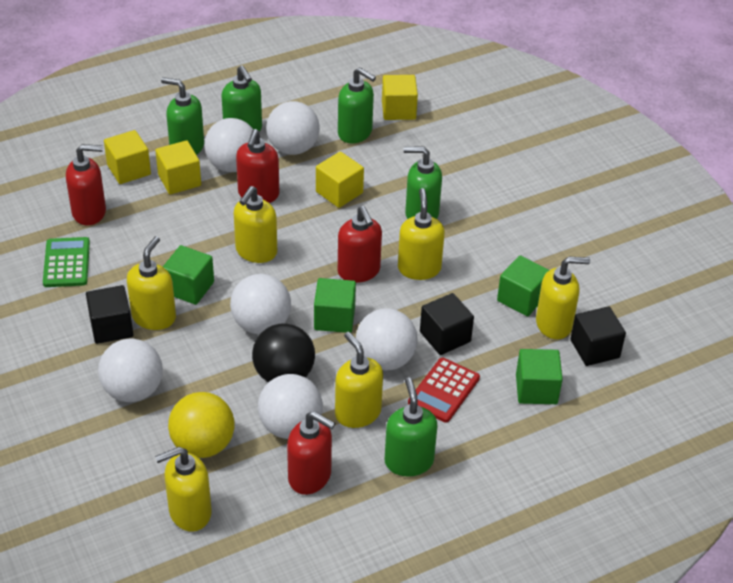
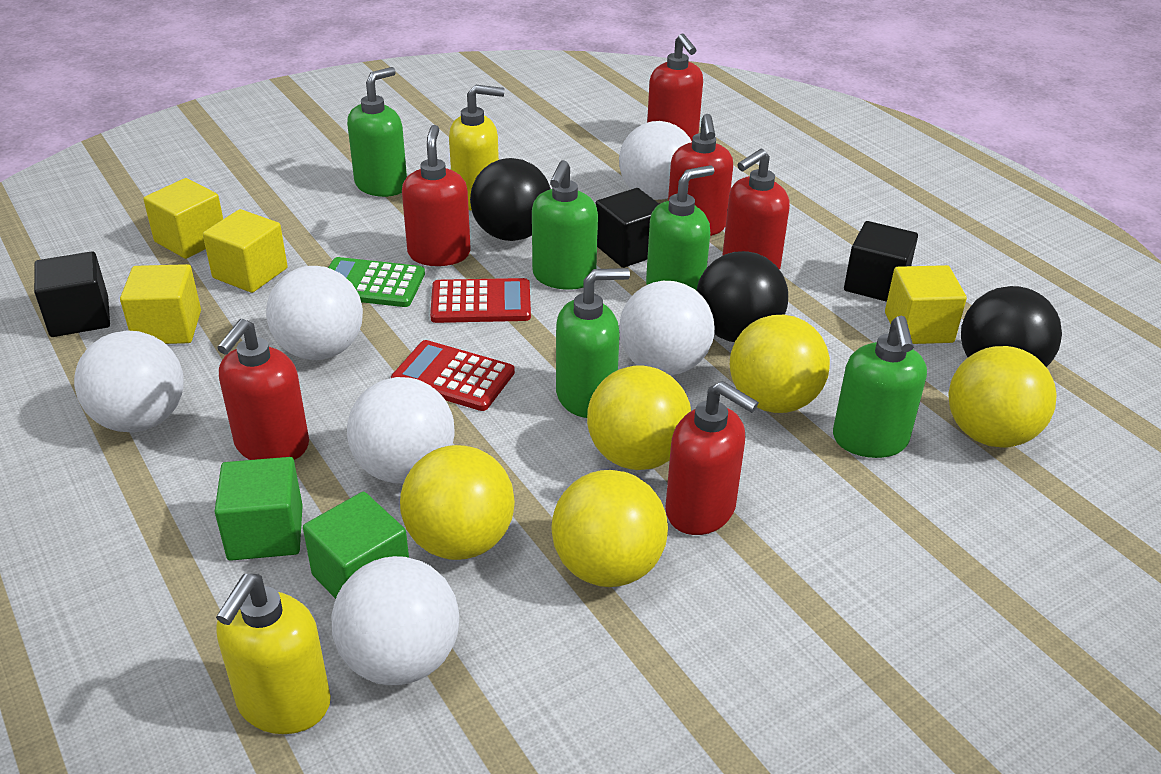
black ball: [252,324,315,382] = 1 -> [470,158,551,241] [696,251,788,342] [961,286,1062,367] = 3
green cube: [163,245,214,305] [314,278,356,333] [497,255,549,316] [516,349,563,404] = 4 -> [215,457,303,561] [303,492,409,599] = 2
red calculator: [408,358,480,423] = 1 -> [391,340,515,411] [430,278,531,323] = 2
red soap dispenser: [66,144,106,225] [236,129,279,203] [287,411,335,495] [338,206,382,283] = 4 -> [217,319,309,460] [402,125,471,266] [647,34,703,141] [665,381,759,535] [668,114,733,236] [723,149,790,270] = 6
yellow ball: [168,392,234,458] = 1 -> [400,445,515,560] [551,470,668,587] [587,365,691,470] [730,315,830,413] [948,346,1057,448] = 5
yellow soap dispenser: [127,236,176,330] [155,447,212,532] [234,186,277,263] [335,332,383,428] [398,188,445,280] [536,256,590,339] = 6 -> [216,574,331,734] [449,84,504,211] = 2

